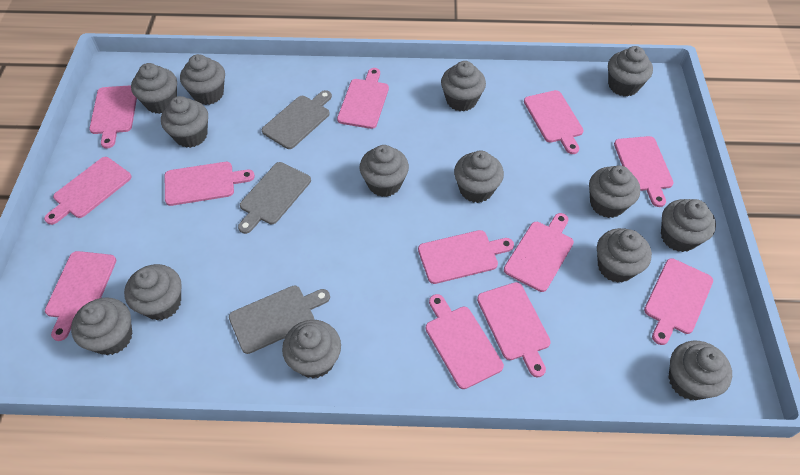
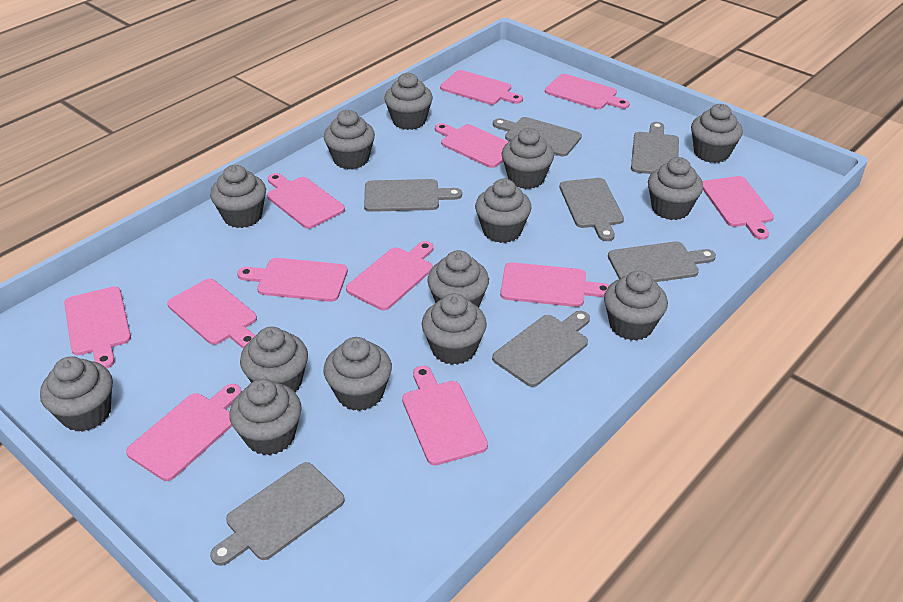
grey cutting board: [229,285,330,354] [238,162,311,234] [262,90,332,149] = 3 -> [210,462,345,566] [364,179,462,212] [492,311,590,387] [493,117,582,156] [560,178,624,241] [608,241,716,282] [631,122,679,174] = 7

